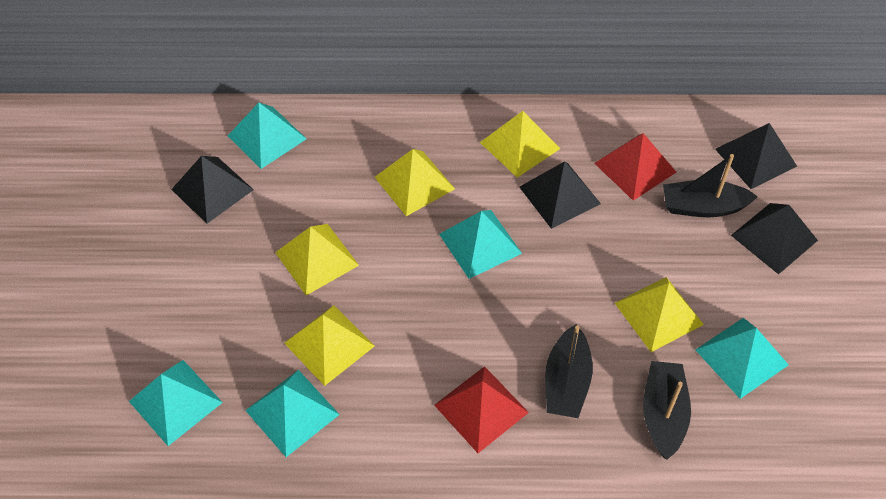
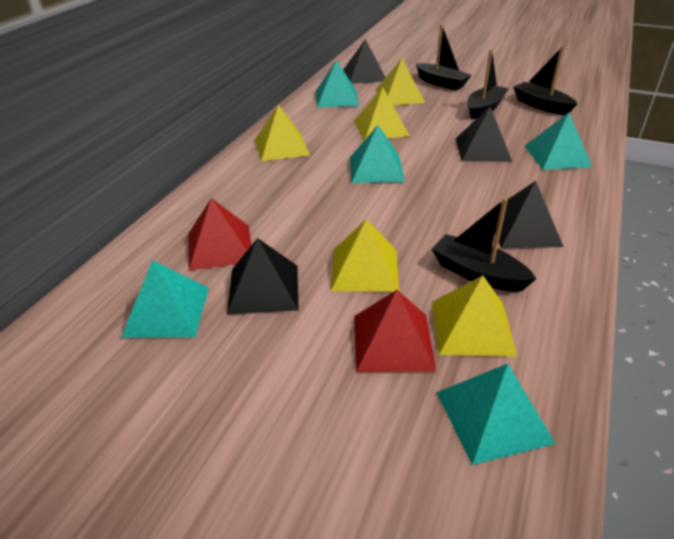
black boat: [545,324,593,418] [643,361,691,459] [663,154,758,217] = 3 -> [416,24,472,91] [432,198,536,292] [467,50,509,119] [513,46,577,115] = 4

